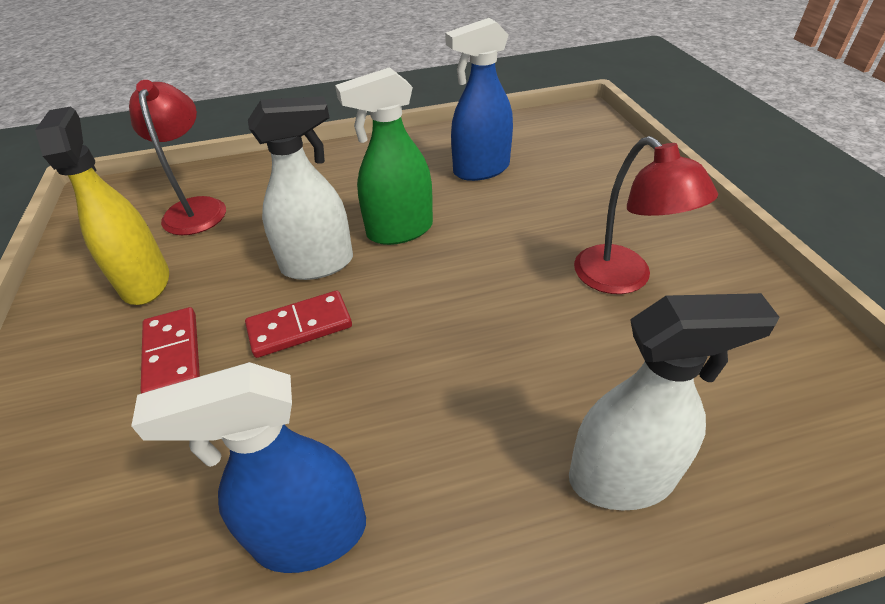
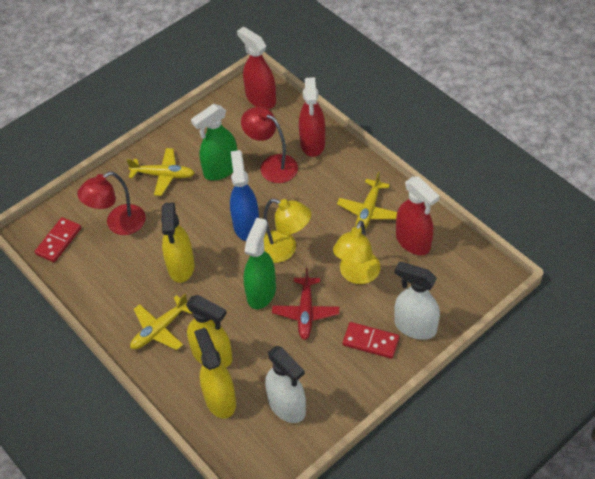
blue spray bottle: [131,362,366,573] [445,18,513,181] = 2 -> [230,150,259,241] = 1
green spray bottle: [335,67,433,245] = 1 -> [191,104,237,181] [243,218,276,309] = 2
red plane: none = 0 -> [272,268,339,340] = 1
red spray bottle: none = 0 -> [237,27,276,109] [299,77,325,157] [396,176,440,255] = 3
yellow lamp: none = 0 -> [264,199,311,263] [333,220,381,284] = 2
yellow plane: none = 0 -> [127,148,194,196] [130,294,193,350] [337,171,397,233] = 3
yellow spray bottle: [35,106,169,305] = 1 -> [161,202,195,283] [186,295,232,367] [194,328,236,419] = 3

